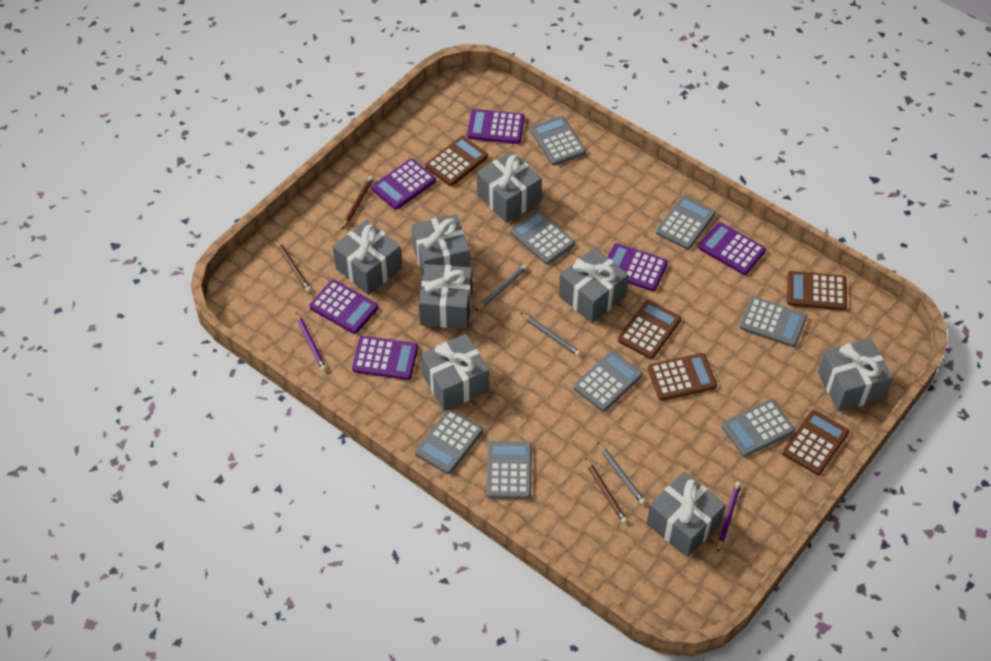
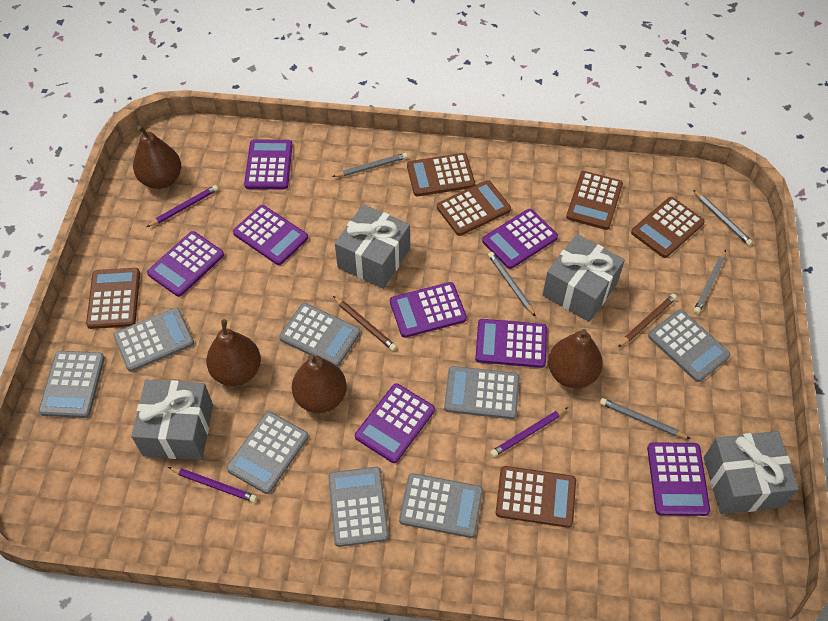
brown calculator: [425,136,488,186] [618,300,681,359] [648,353,717,401] [782,410,849,475] [787,271,847,310] = 5 -> [86,268,140,329] [407,153,475,196] [437,180,511,236] [496,466,576,528] [566,171,623,230] [631,197,705,258] = 6
brown pear: none = 0 -> [133,125,181,189] [206,319,261,386] [292,354,347,413] [548,329,603,388] = 4
brown pencil: [276,240,311,292] [342,176,374,229] [585,458,628,524] = 3 -> [333,296,397,351] [618,294,677,347] = 2
grey gift: [333,220,402,295] [411,214,470,275] [419,264,473,329] [421,334,489,411] [477,151,542,223] [559,247,628,323] [647,472,726,557] [818,338,893,412] = 8 -> [131,380,213,460] [335,204,410,289] [543,234,625,322] [704,431,799,514] = 4
grey pencil: [475,264,527,311] [521,313,581,356] [597,442,646,505] = 3 -> [332,153,408,177] [488,252,536,317] [600,398,690,439] [693,190,753,246] [694,250,726,314] = 5
purple calculator: [309,280,378,334] [352,336,418,380] [372,159,436,210] [467,109,525,144] [608,243,668,291] [698,222,766,275] = 6 -> [147,231,224,297] [233,205,308,265] [244,139,293,189] [355,383,435,463] [390,282,467,338] [475,319,547,368] [482,209,558,269] [647,442,710,516] = 8
purple pencil: [296,312,327,371] [717,482,741,552] = 2 -> [147,185,218,227] [168,467,257,503] [490,407,568,457] = 3

